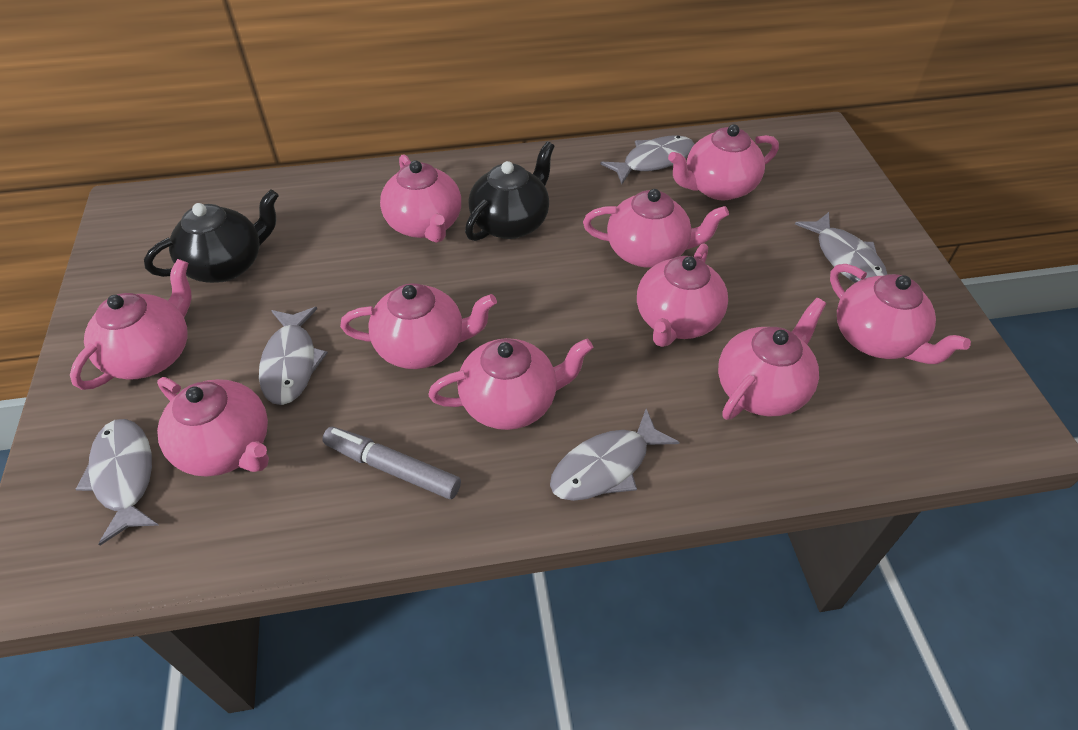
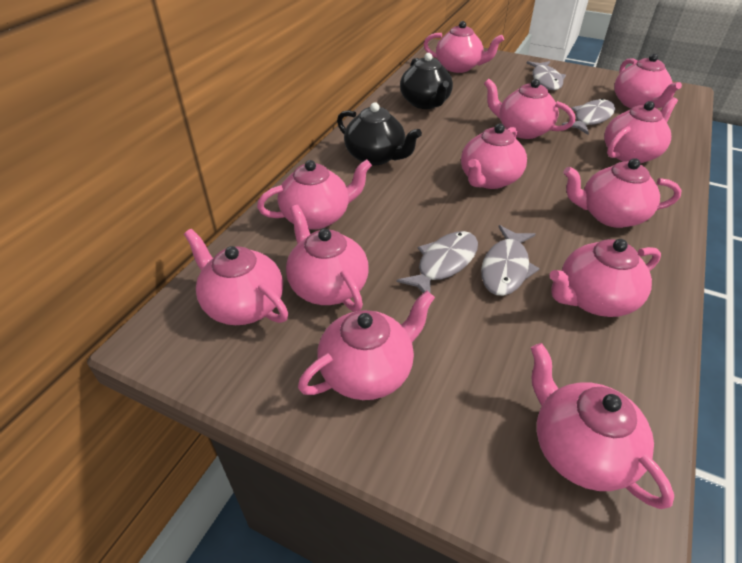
grey fish: [76,419,158,545] [259,307,328,405] [550,409,680,501] [601,135,695,184] [795,212,888,283] = 5 -> [397,231,478,293] [481,225,540,296] [527,61,566,90] [562,99,615,135] = 4
grey marker: [322,427,461,499] = 1 -> none = 0
pink teapot: [70,259,192,390] [157,377,269,476] [340,283,497,369] [380,154,461,243] [428,338,593,430] [583,189,729,268] [637,243,728,347] [668,124,779,200] [718,298,826,420] [830,264,971,364] = 10 -> [184,229,288,325] [257,159,372,230] [286,205,369,312] [298,291,435,400] [424,21,504,73] [461,124,527,189] [484,79,575,139] [531,343,674,509] [550,239,661,317] [563,158,682,228] [604,97,678,163] [614,53,682,109] = 12

